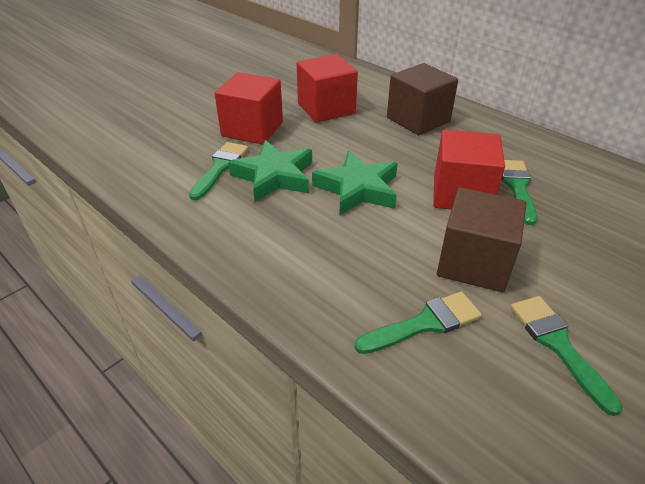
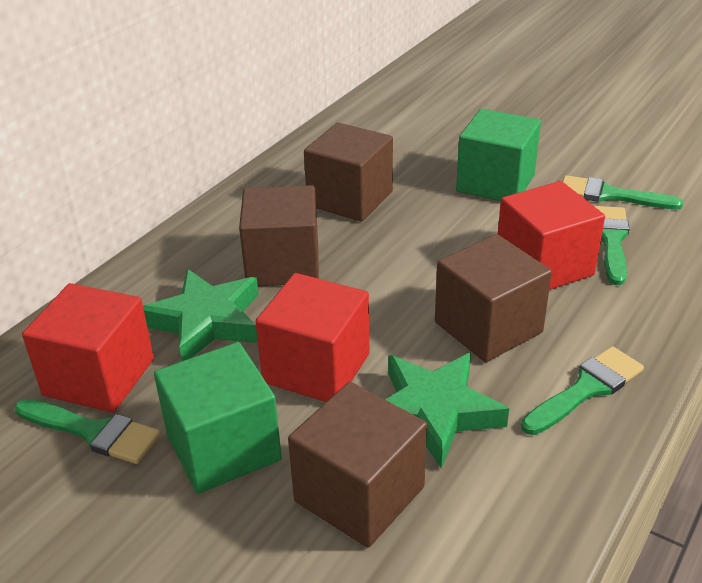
brown cube: [387,63,458,136] [437,187,526,292] = 2 -> [239,185,319,286] [288,382,427,548] [304,123,393,222] [435,234,552,362] = 4
green cube: none = 0 -> [154,342,282,494] [456,109,541,201] = 2

